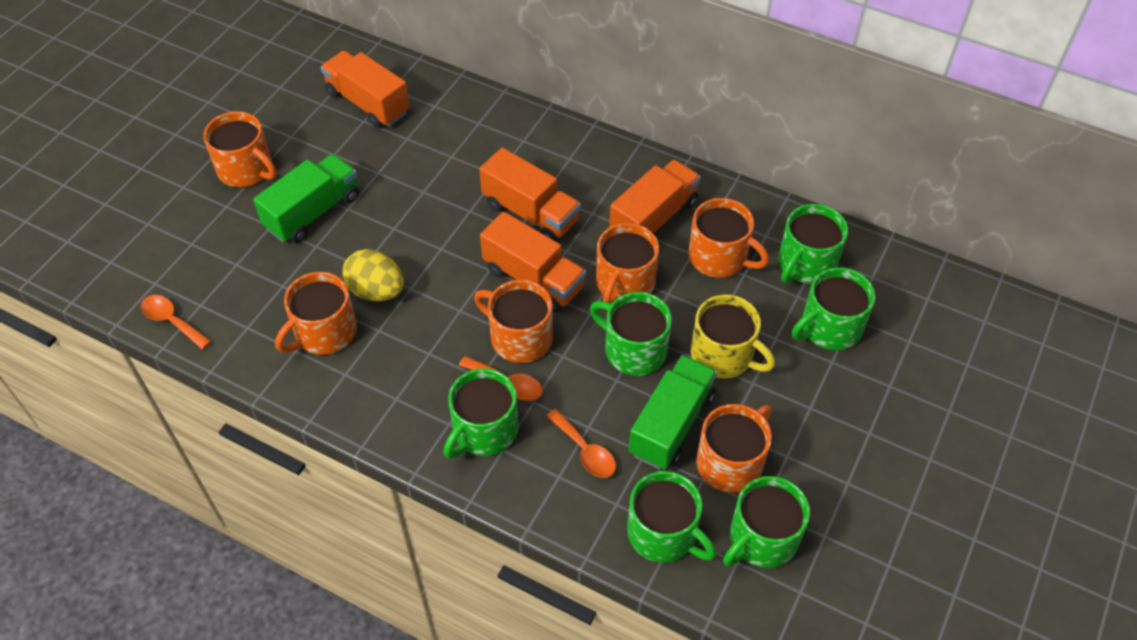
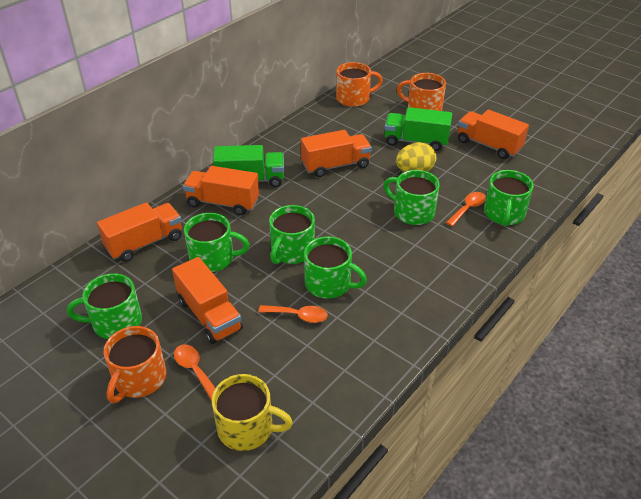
orange mug: [203,111,276,187] [275,272,357,355] [474,280,553,363] [596,223,659,304] [688,198,769,278] [696,404,772,493] = 6 -> [104,326,166,403] [336,62,383,107] [397,73,446,111] = 3
orange truck: [320,51,410,128] [479,148,581,241] [480,212,586,312] [609,160,701,236] = 4 -> [97,202,182,262] [172,257,243,344] [183,166,259,215] [301,130,372,177] [458,110,529,159] = 5

